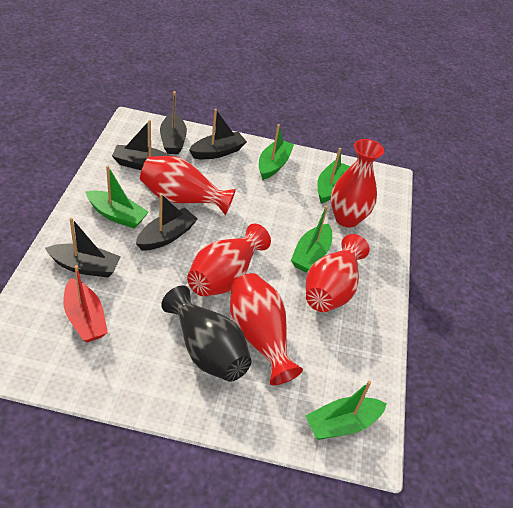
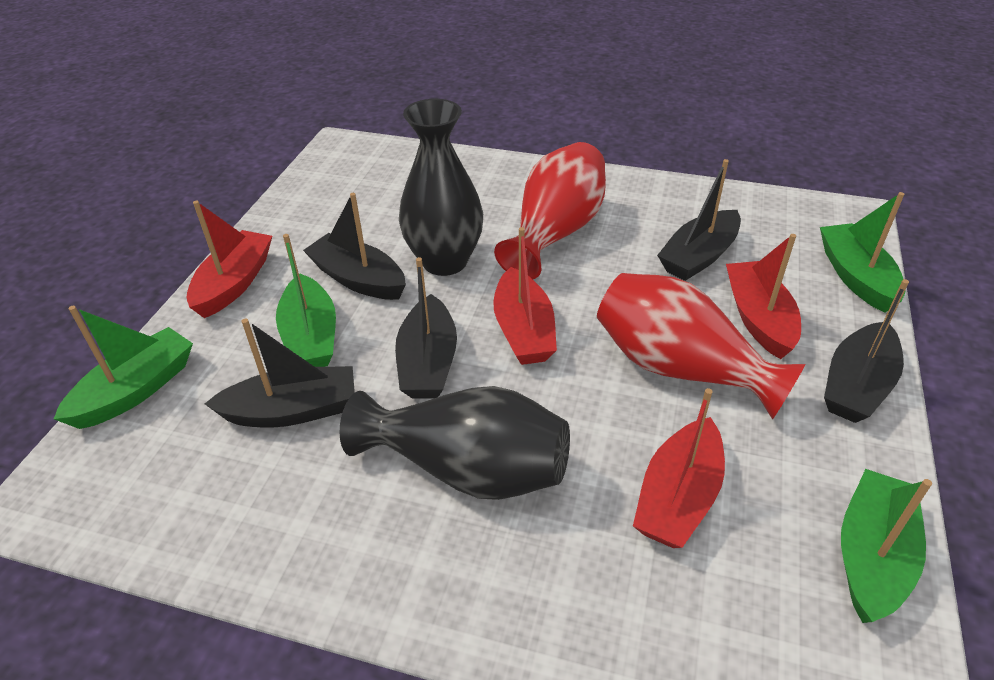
black vase: [161,286,252,382] = 1 -> [340,386,570,500] [399,99,483,276] = 2
green boat: [86,165,149,229] [259,124,294,180] [291,206,332,273] [305,381,387,440] [317,148,351,204] = 5 -> [54,306,193,429] [276,234,336,367] [820,192,905,313] [841,469,932,623] = 4
red boat: [63,265,108,342] = 1 -> [187,201,272,318] [493,227,557,365] [633,388,725,548] [726,234,801,359] = 4
red vase: [140,156,236,215] [187,223,271,296] [230,273,303,385] [306,234,370,312] [331,139,384,228] = 5 -> [494,142,606,279] [597,273,805,419] = 2

